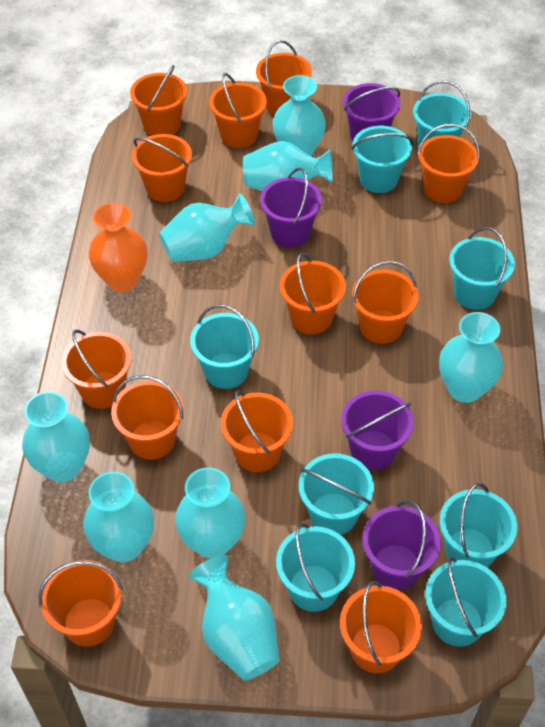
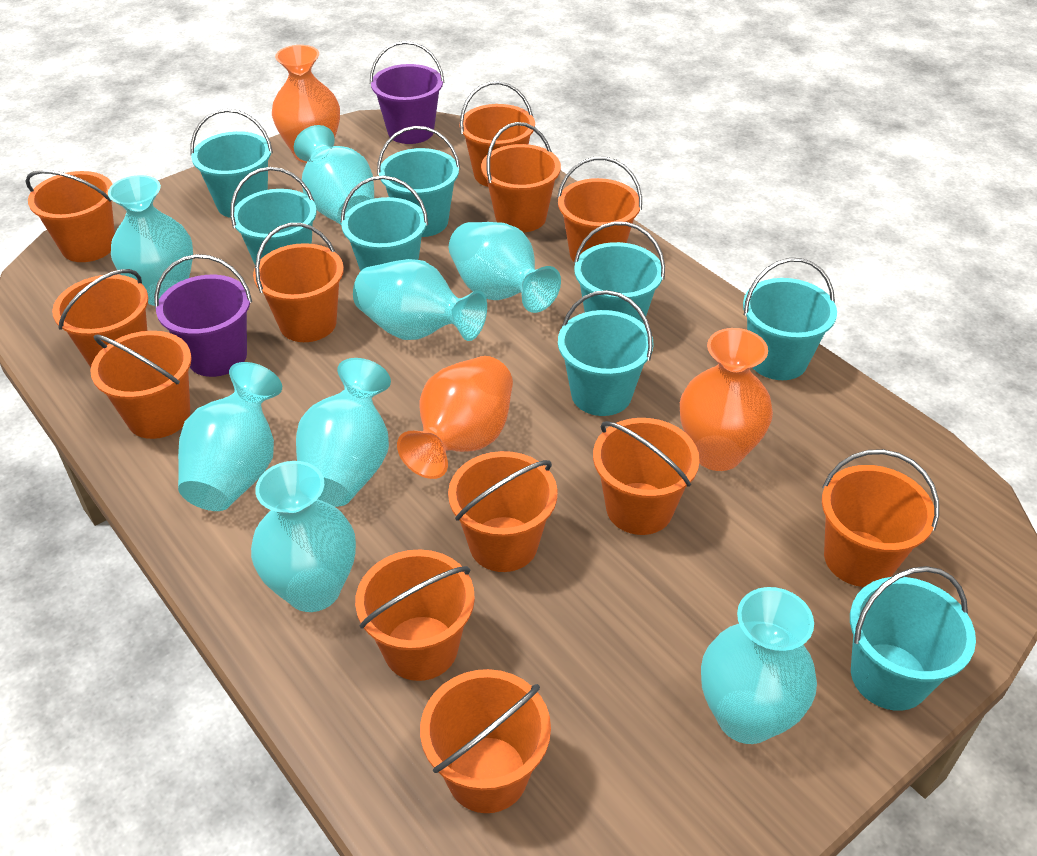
orange vase: [89,203,148,292] = 1 -> [272,45,340,163] [397,356,513,479] [680,328,773,471] = 3
purple bucket: [260,168,322,247] [341,390,414,470] [343,83,401,142] [363,500,441,590] = 4 -> [154,254,252,377] [370,41,444,144] = 2

